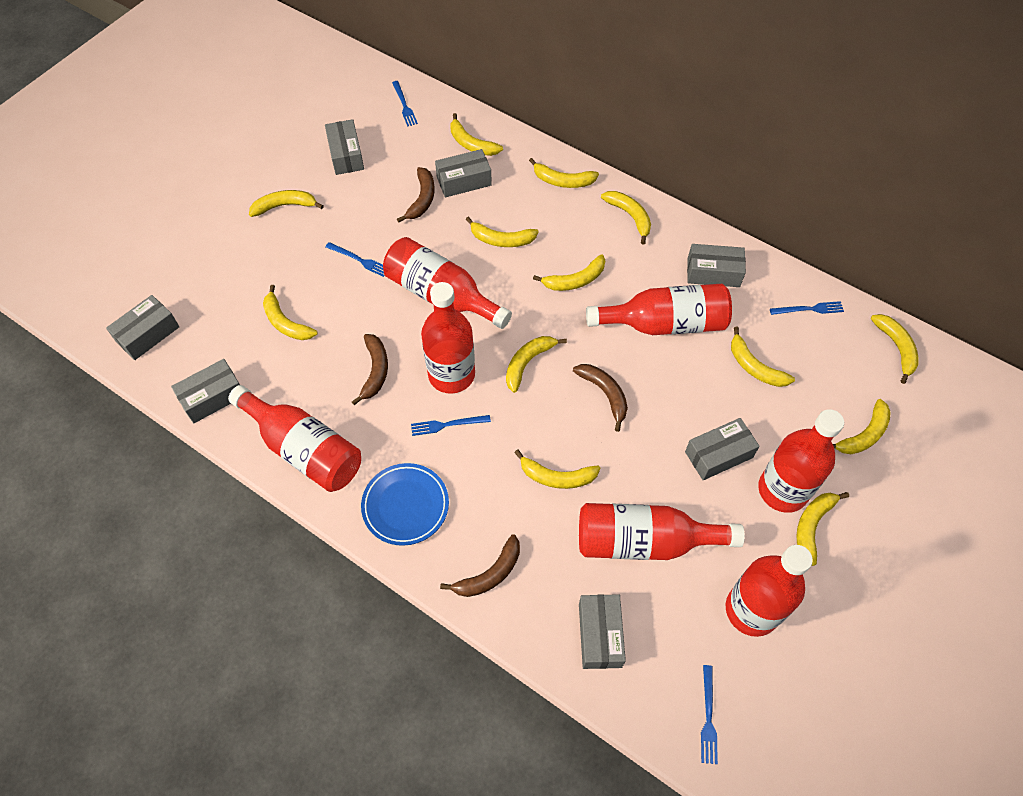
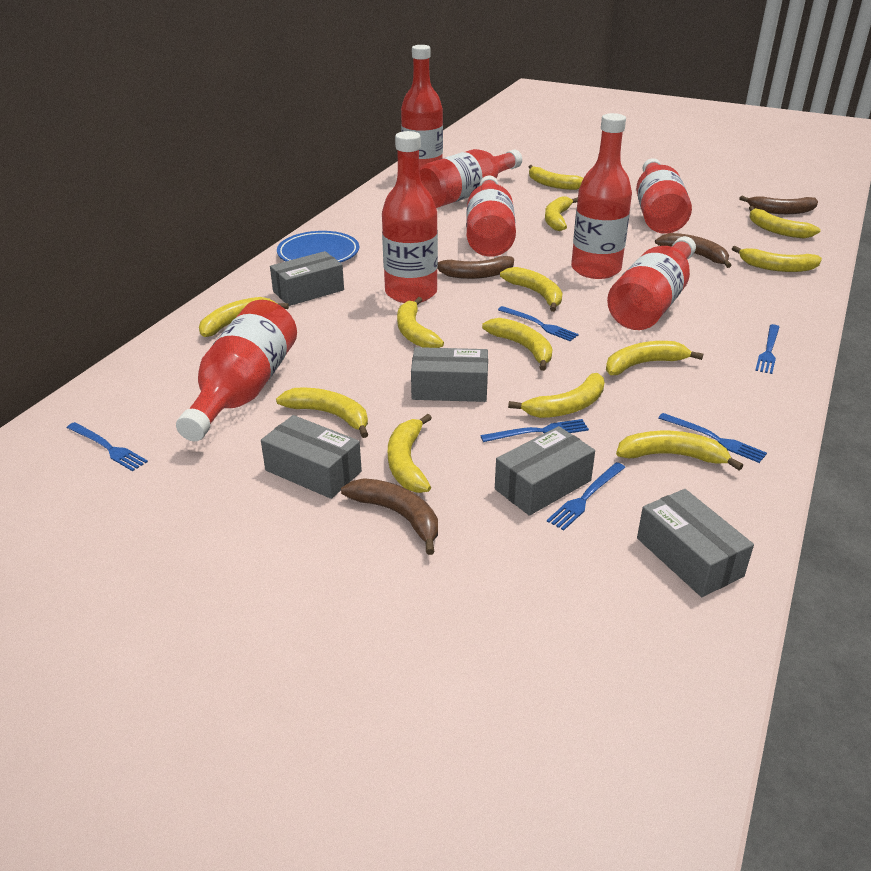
blue fork: [325,242,385,277] [392,81,418,126] [411,415,491,436] [701,665,718,764] [770,301,844,315] = 5 -> [67,422,148,471] [480,419,589,442] [498,306,579,341] [547,462,626,530] [659,413,767,463] [755,324,779,374] = 6
grey box: [106,295,179,360] [171,359,240,423] [325,119,364,175] [435,149,492,197] [579,594,626,669] [685,418,760,480] [687,244,746,287] = 7 -> [261,415,362,499] [270,251,344,306] [411,347,488,402] [495,426,595,516] [637,489,754,597] = 5
red bottle: [228,385,361,492] [383,237,512,329] [421,282,475,394] [579,503,745,560] [586,284,732,335] [726,545,813,637] [758,409,844,513] = 7 -> [176,300,297,441] [382,131,438,303] [401,45,443,168] [419,149,522,208] [466,176,516,257] [571,113,632,279] [607,236,696,330] [636,158,692,234] = 8

